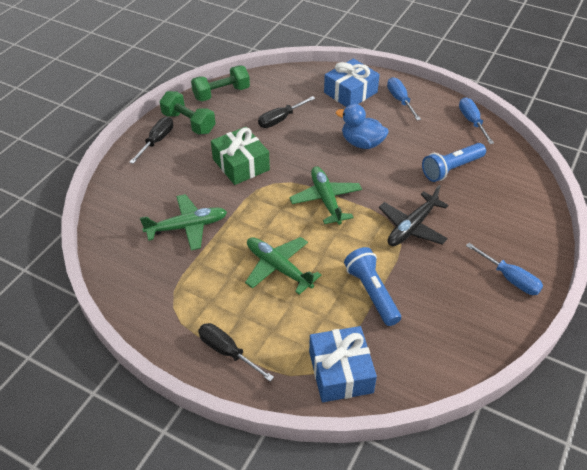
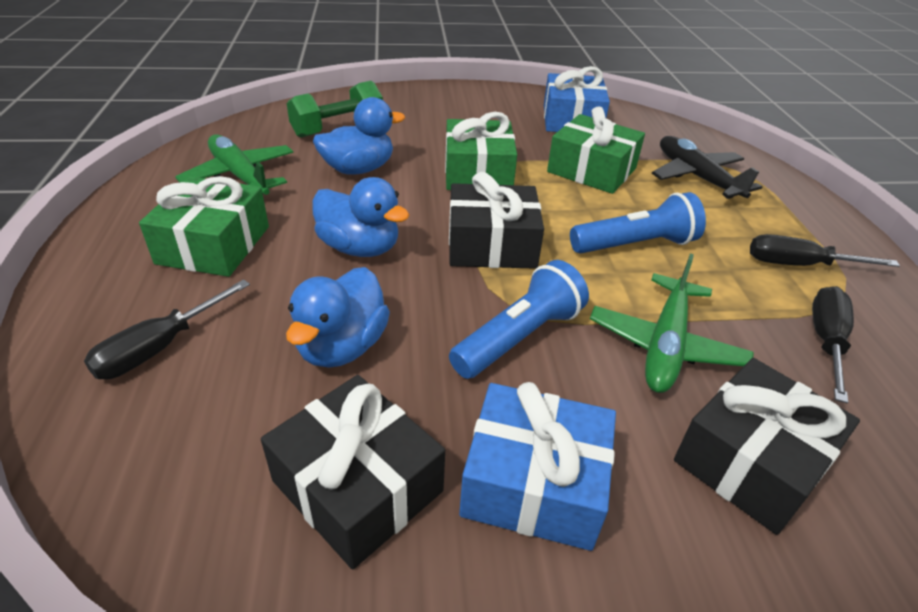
black gift: none = 0 -> [261,375,445,569] [449,172,544,269] [674,358,860,535] = 3
blue duck: [336,104,389,149] = 1 -> [286,267,390,368] [312,177,409,257] [313,97,405,175] = 3
blue screwdriver: [387,77,421,121] [459,97,494,144] [466,243,543,295] = 3 -> none = 0
green dumbbell: [159,91,216,135] [191,65,250,101] = 2 -> [287,81,383,138] = 1
green gift: [211,127,270,185] = 1 -> [139,176,269,277] [445,112,517,190] [547,106,645,194] = 3
green plane: [140,194,227,250] [245,237,321,295] [289,166,362,225] = 3 -> [175,134,294,195] [590,254,754,393] = 2

